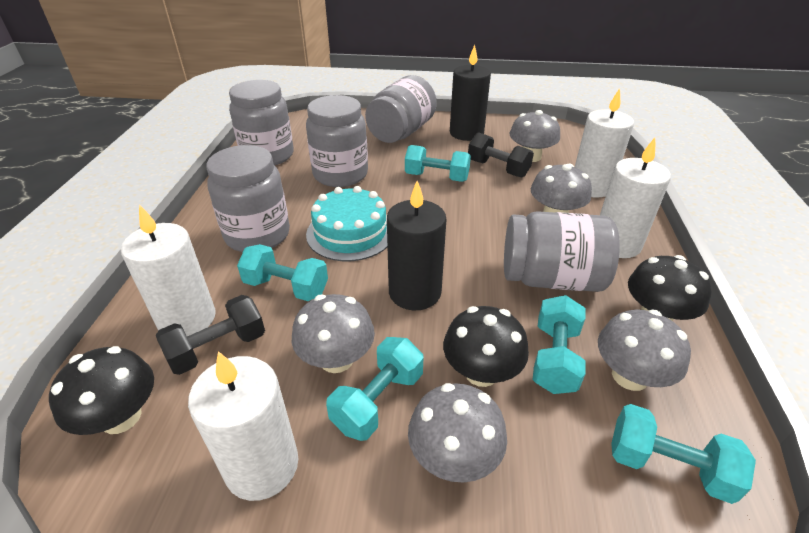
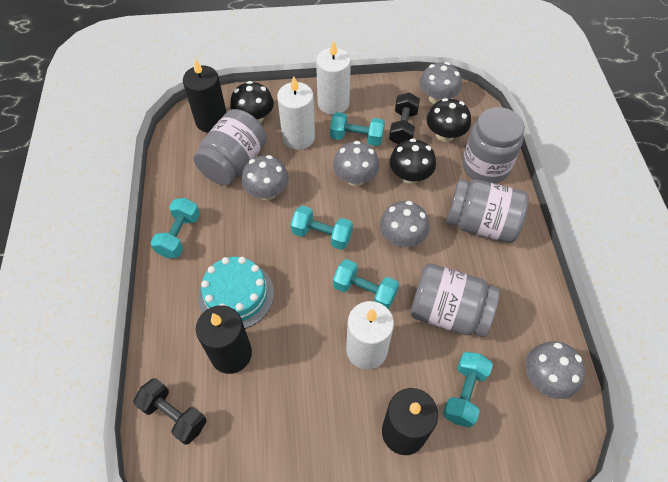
black candle: [387,181,447,310] [450,45,491,141] = 2 -> [183,59,226,133] [196,305,252,374] [382,388,438,455] = 3
grey jar: [206,145,290,252] [229,80,294,166] [306,95,368,187] [365,75,437,143] [504,211,620,292] = 5 -> [193,109,267,185] [411,264,500,337] [447,179,529,243] [463,107,525,184] = 4
white candle: [121,205,216,336] [188,351,298,501] [575,88,634,198] [600,137,671,258] = 4 -> [277,76,315,150] [316,40,351,115] [346,301,394,370] = 3

